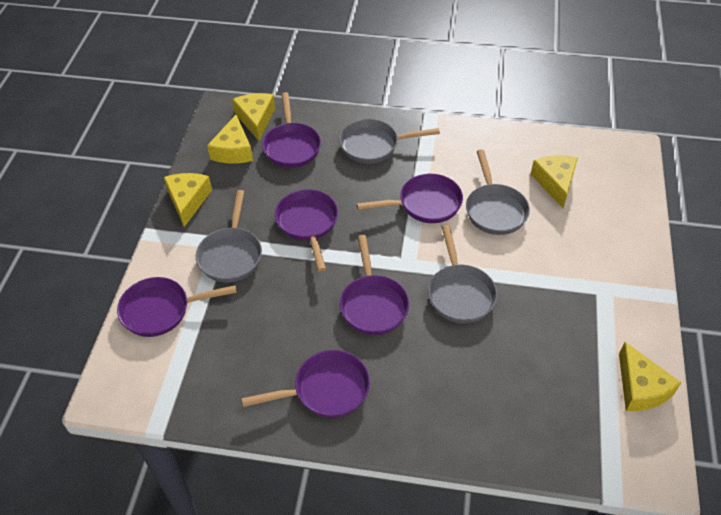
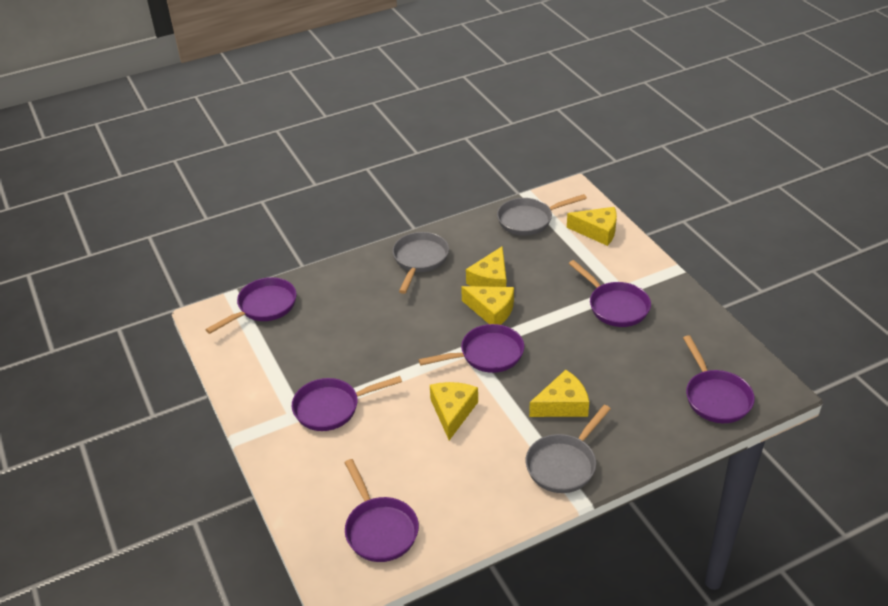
grey pan: [196,190,262,283] [339,119,440,164] [428,225,497,324] [466,149,530,235] = 4 -> [393,232,449,294] [497,194,587,236] [526,405,611,493] = 3

